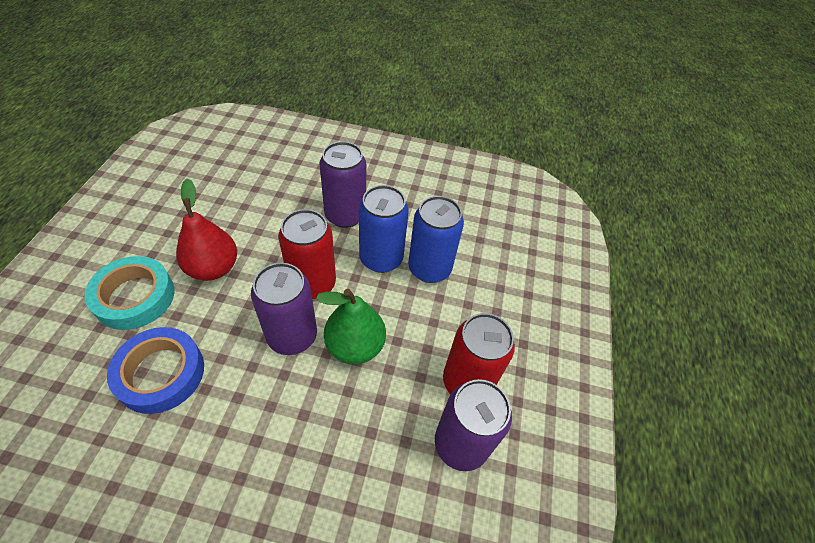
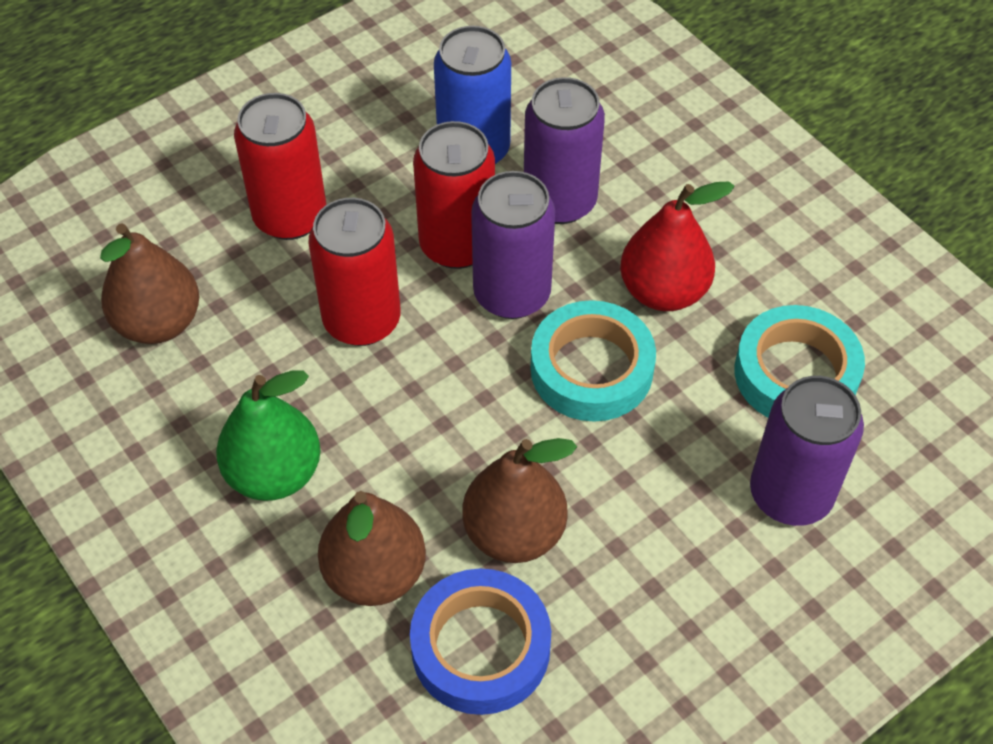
blue can: [359,185,409,273] [408,196,464,283] = 2 -> [434,26,511,164] = 1
brown pear: none = 0 -> [100,223,199,344] [318,491,426,606] [462,438,577,563] = 3
red can: [278,209,336,299] [443,313,515,394] = 2 -> [234,93,326,240] [308,198,401,346] [413,121,495,269] = 3
turquoise tape: [85,256,174,330] = 1 -> [530,300,656,422] [734,305,865,418] = 2

